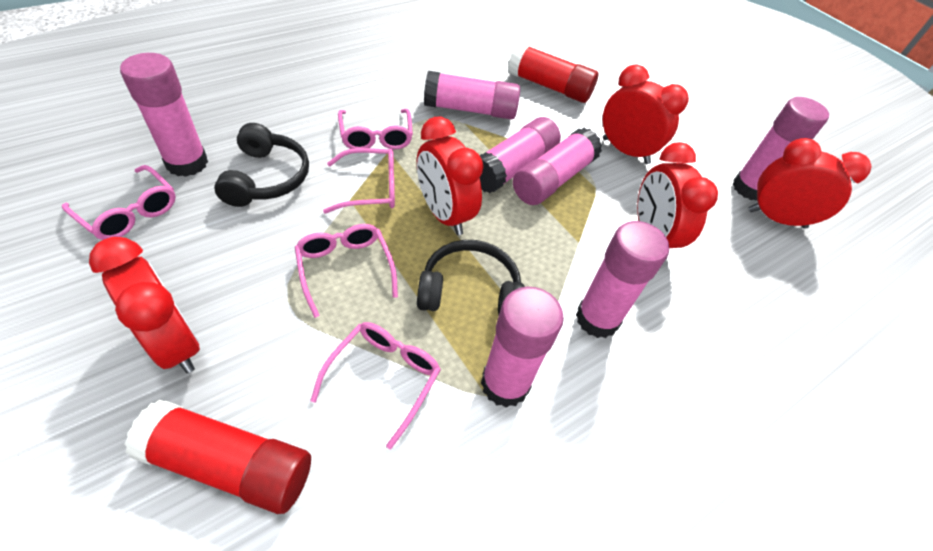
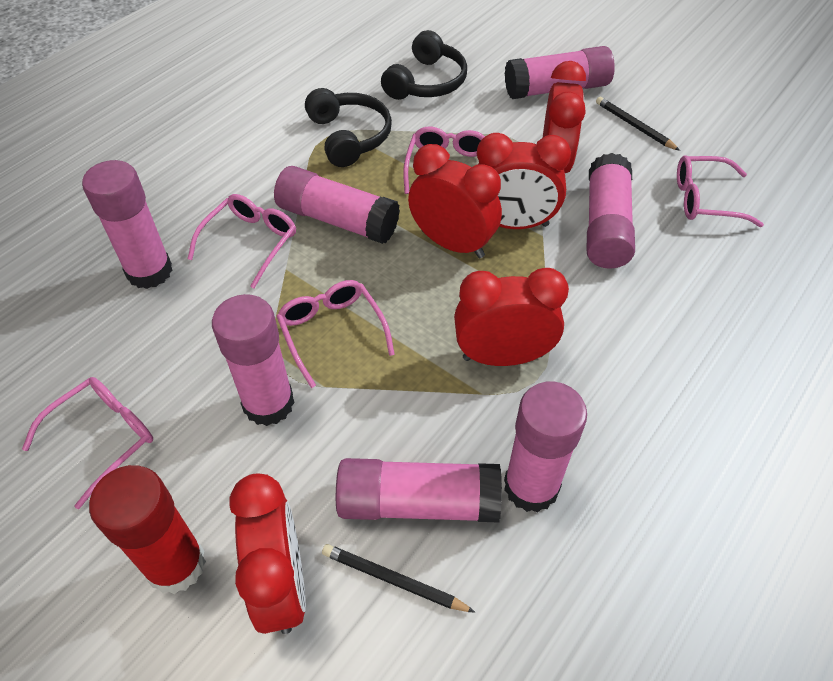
black pencil: none = 0 -> [322,544,476,613] [596,97,680,151] = 2
red glue stick: [124,400,311,514] [508,43,598,103] = 2 -> [89,465,206,594] = 1

